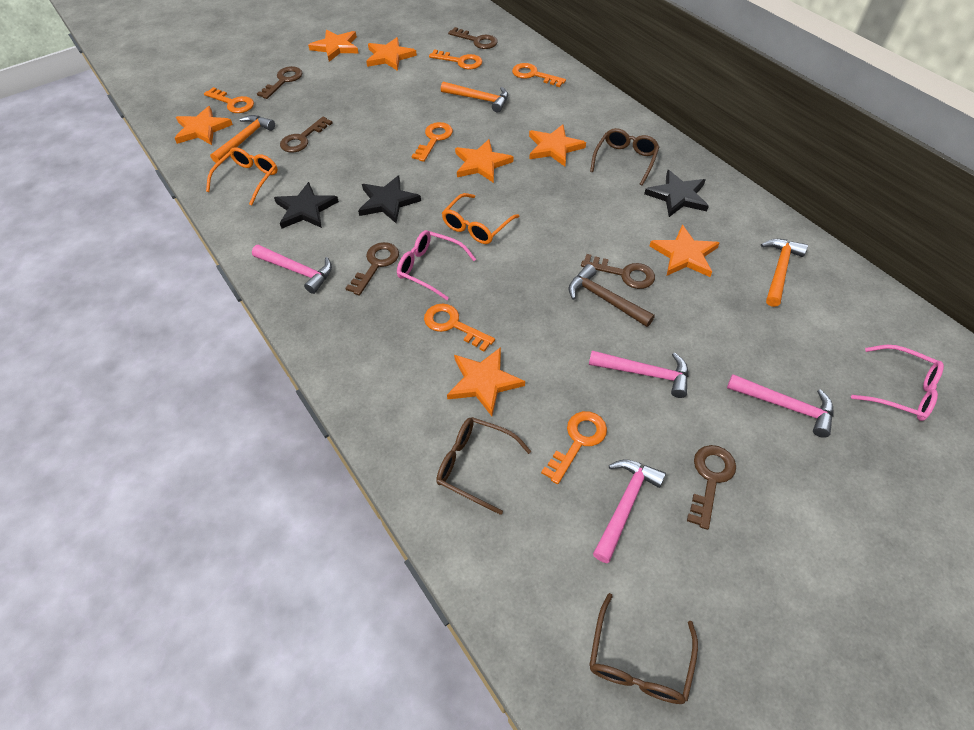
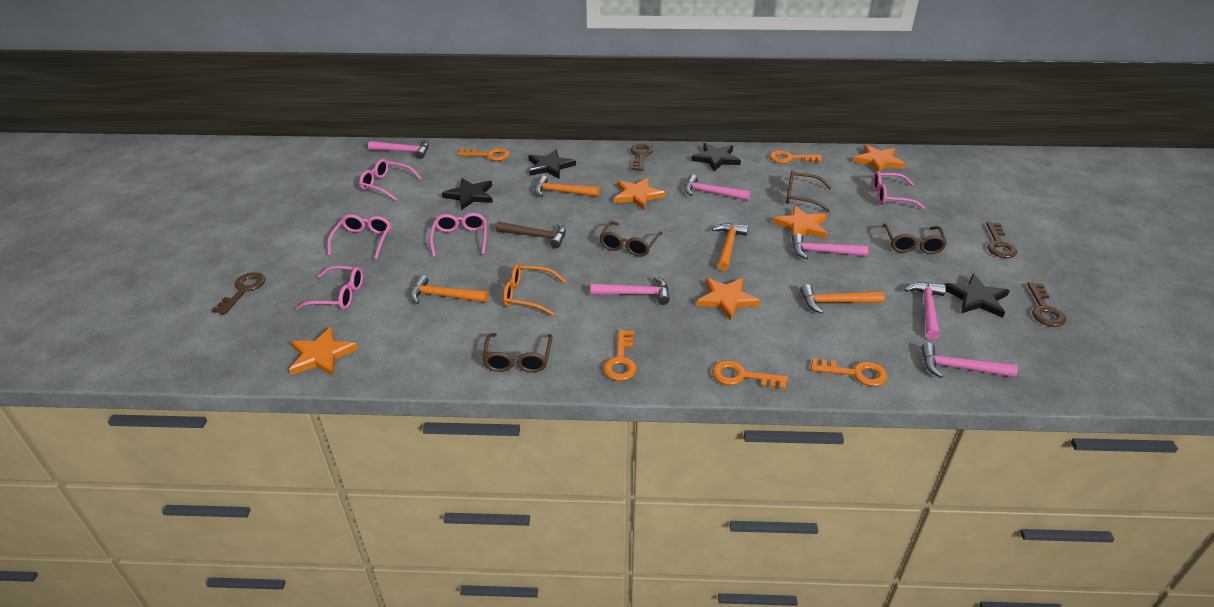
black star: [274,182,339,229] [358,176,421,223] [644,170,709,217] = 3 -> [442,178,493,210] [528,150,576,179] [691,143,741,172] [945,274,1010,318] = 4
brown glasses: [436,417,531,515] [589,593,698,704] [590,128,659,186] = 3 -> [482,333,552,373] [599,221,663,257] [786,171,832,212] [882,223,947,254] = 4
brown key: [257,66,302,99] [280,117,333,153] [345,242,399,296] [448,27,498,49] [581,254,655,289] [687,445,736,530] = 6 -> [212,272,265,315] [630,144,653,171] [986,222,1017,258] [1027,282,1066,327] = 4
orange glasses: [206,147,278,206] [442,193,519,244] = 2 -> [503,264,566,315] = 1
orange hammer: [210,115,275,163] [441,82,508,113] [761,239,808,307] = 3 -> [410,275,488,304] [534,175,600,197] [712,223,748,271] [800,284,885,314] = 4
orange key: [204,87,254,113] [412,122,453,162] [424,303,495,352] [429,49,482,70] [512,63,566,87] [541,411,607,484] = 6 -> [458,148,509,161] [603,330,637,381] [712,360,788,390] [769,151,822,163] [811,358,888,386] = 5
orange star: [175,106,233,145] [308,29,358,62] [366,37,417,71] [447,347,525,416] [455,139,513,183] [529,124,586,166] [650,225,719,277] = 7 -> [289,327,358,376] [614,178,665,210] [696,278,760,321] [772,205,827,238] [853,145,905,172] = 5
pink glasses: [397,230,476,300] [851,345,944,421] = 2 -> [296,265,363,310] [327,214,391,259] [359,159,422,201] [430,213,487,257] [873,171,925,209] = 5
pink hammer: [252,245,332,294] [589,351,689,398] [593,459,666,563] [727,374,833,438] = 4 -> [368,140,429,159] [591,276,670,305] [684,174,750,201] [792,233,868,259] [905,282,946,340] [921,343,1018,378] = 6

